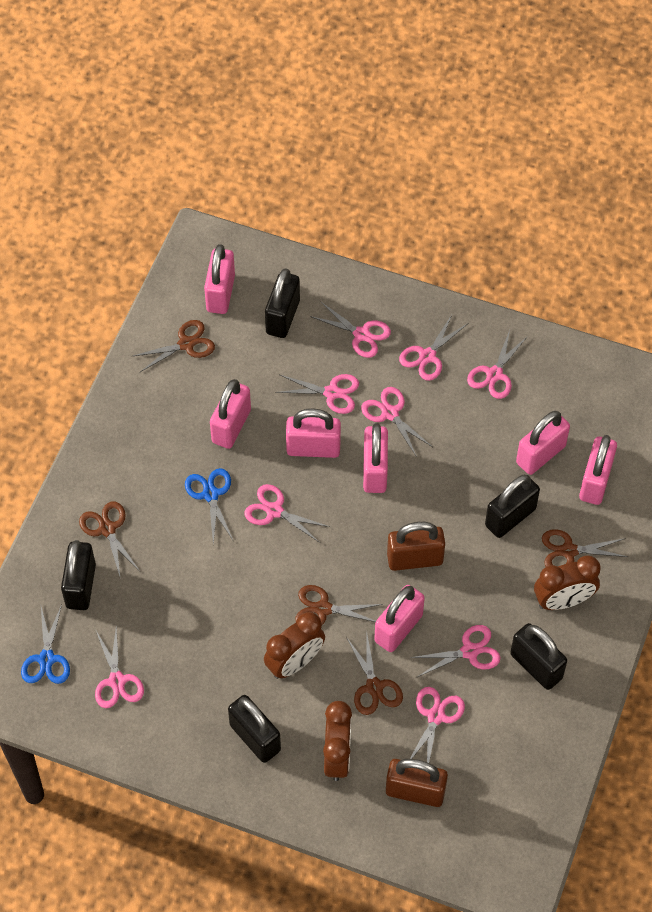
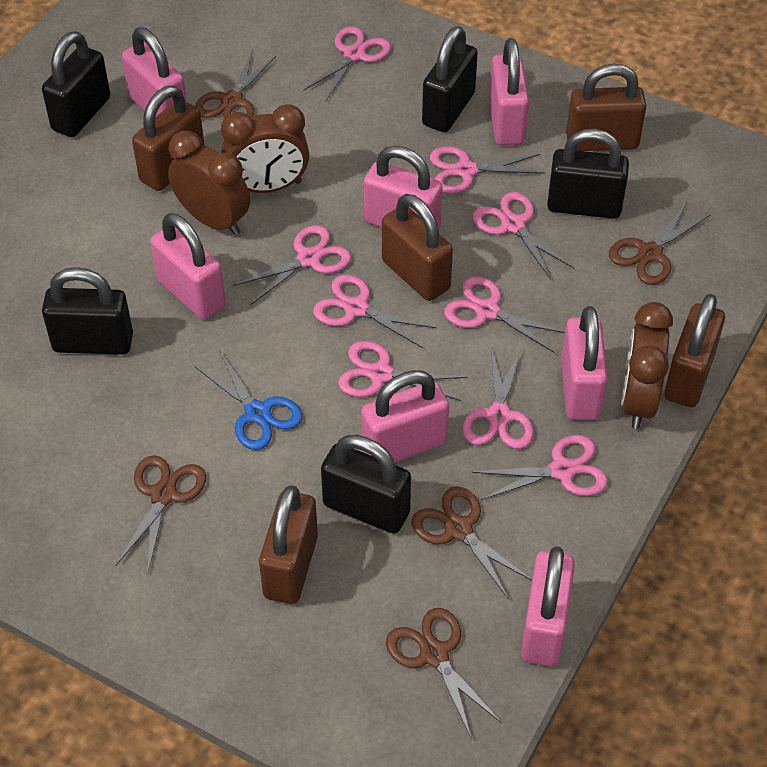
blue scissors: [21,604,70,684] [185,468,233,544] = 2 -> [195,350,302,450] = 1
brown padlock: [386,759,448,807] [387,522,445,571] = 2 -> [132,86,205,191] [259,486,318,604] [382,194,453,301] [566,64,646,151] [664,294,725,407] = 5

